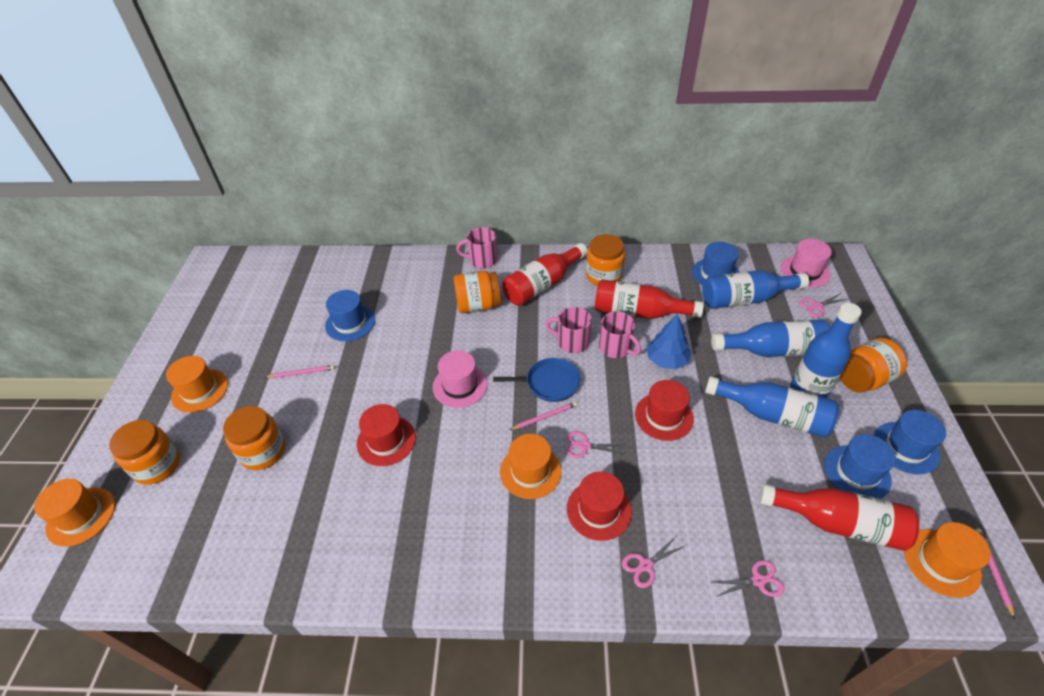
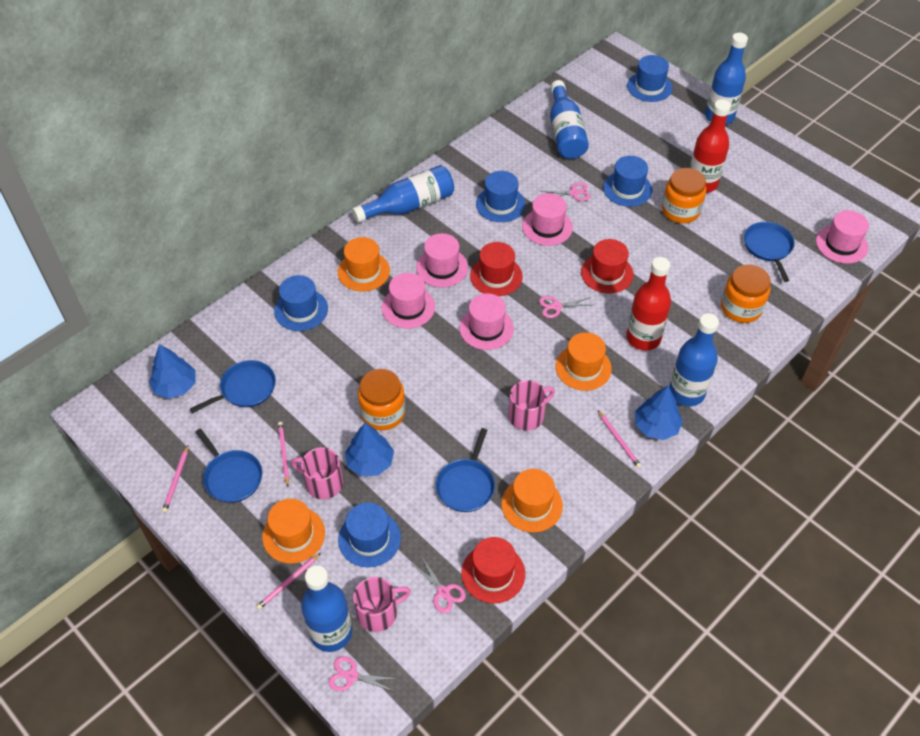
blue bottle: [702,270,809,309] [705,376,839,438] [711,320,831,357] [790,303,862,398] = 4 -> [301,565,352,652] [352,165,454,223] [550,80,589,159] [669,313,719,406] [705,33,748,125] = 5
blue hat: [325,290,375,341] [692,242,739,286] [824,434,896,499] [874,410,946,474] = 4 -> [274,275,328,331] [338,502,401,568] [476,171,526,222] [603,156,652,207] [627,55,672,102] = 5
blue pan: [493,358,581,402] = 1 -> [190,360,276,413] [196,428,262,503] [436,428,495,512] [744,222,795,282] = 4
blue tree: [647,314,692,370] = 1 -> [149,344,196,399] [345,423,394,476] [635,386,683,440] = 3
orange jar: [109,420,181,485] [223,406,285,470] [454,271,501,313] [586,234,625,286] [839,338,907,393] = 5 -> [358,369,405,430] [662,168,706,223] [721,265,771,323] = 3
pink hat: [433,350,487,408] [781,239,832,288] = 2 -> [382,273,435,329] [416,233,468,288] [459,293,514,350] [522,193,573,246] [816,210,869,264] = 5
pink pencil: [265,365,334,378] [510,402,577,430] [975,528,1015,619] = 3 -> [162,445,188,513] [256,553,321,610] [278,422,289,487] [598,411,641,468] = 4
red bottle: [502,243,588,306] [595,279,704,319] [759,484,919,551] = 3 -> [626,257,671,350] [690,100,731,193] = 2

